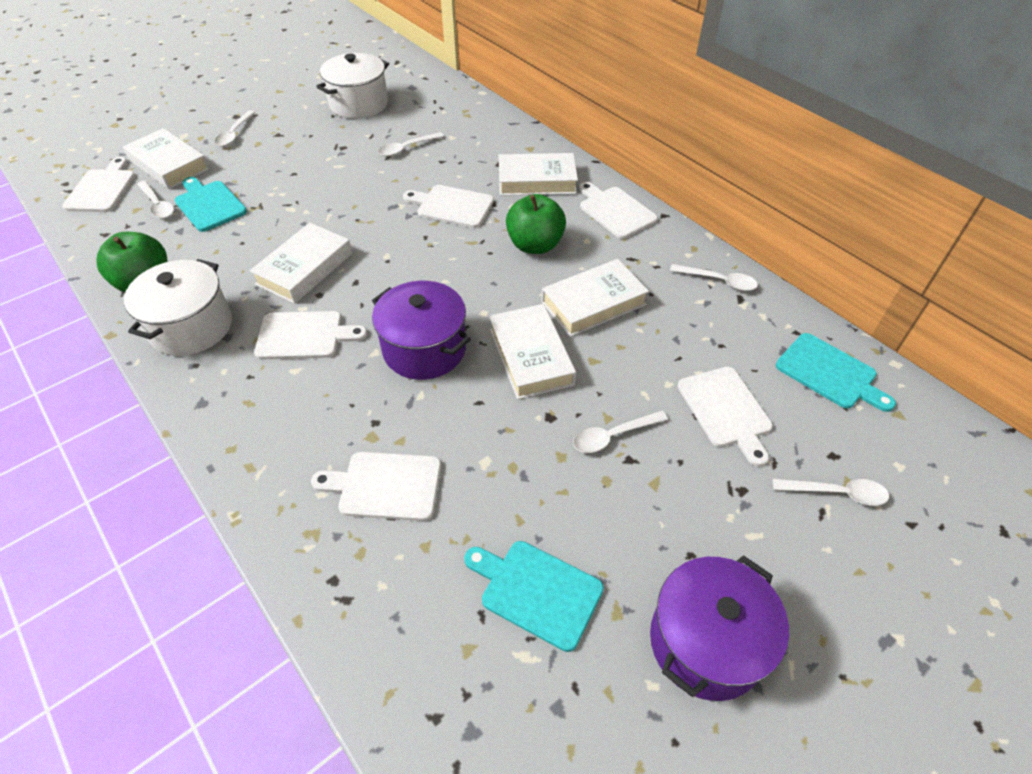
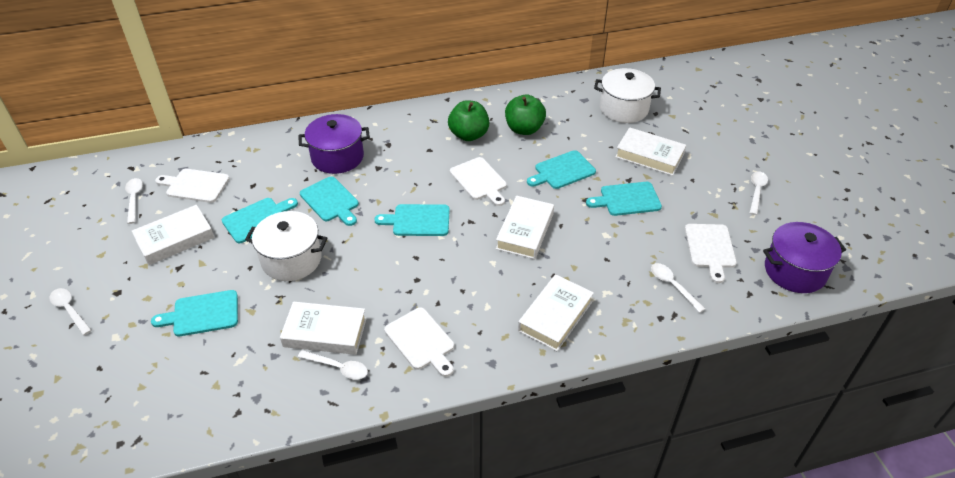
turquoise cutting board: [175,177,247,232] [464,541,604,652] [776,333,896,412] = 3 -> [151,290,238,336] [222,198,298,243] [300,176,359,226] [374,204,450,236] [527,150,596,189] [586,182,662,216] = 6
white cutting board: [62,157,135,212] [254,311,367,359] [311,452,441,521] [403,185,494,228] [579,182,658,239] [677,367,773,467] = 6 -> [155,169,230,203] [384,307,454,377] [450,157,507,206] [685,224,737,283] = 4
white spoon: [137,181,174,218] [215,110,255,146] [378,132,444,157] [573,411,668,453] [670,264,758,291] [773,479,889,506] = 6 -> [49,288,92,335] [125,178,143,224] [298,350,368,379] [651,263,705,313] [750,171,768,215] = 5

